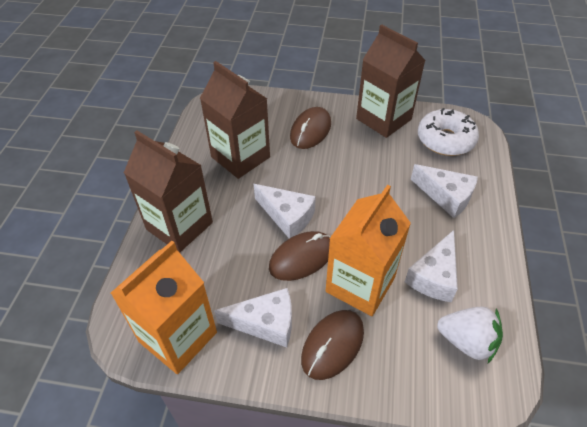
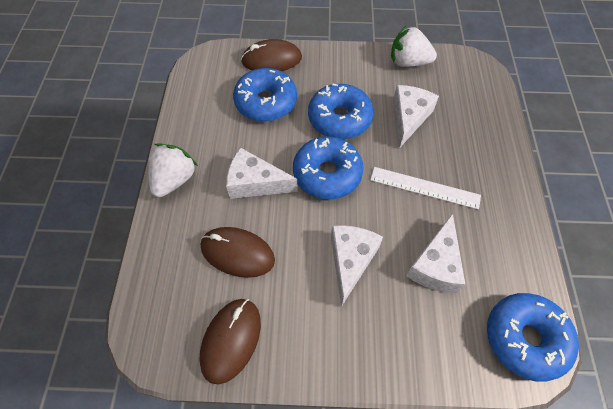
blue donut: none = 0 -> [233,68,297,122] [293,137,364,199] [308,84,374,139] [487,293,579,382] = 4
brown carton: [124,131,213,253] [200,61,270,179] [356,24,426,138] = 3 -> none = 0
orange carton: [111,241,217,374] [326,185,411,316] = 2 -> none = 0
white donut: [418,108,479,156] = 1 -> none = 0
white ruler: none = 0 -> [370,167,481,210] = 1
white strawberry: [437,307,503,363] = 1 -> [148,143,198,197] [391,25,437,67] = 2

